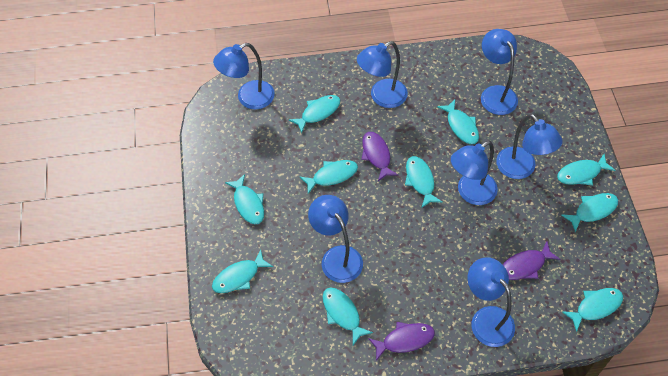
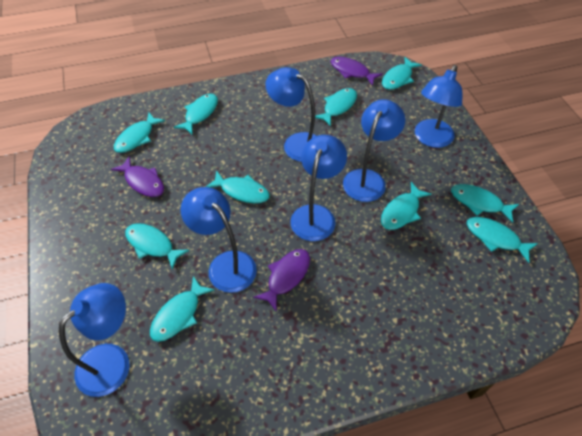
blue lamp: [213,43,275,109] [308,195,363,283] [357,41,408,108] [451,141,498,205] [468,257,515,347] [481,29,518,115] [496,114,562,179] = 7 -> [59,283,130,397] [180,187,257,293] [265,67,317,162] [290,135,347,241] [343,99,405,202] [415,65,462,148] = 6

